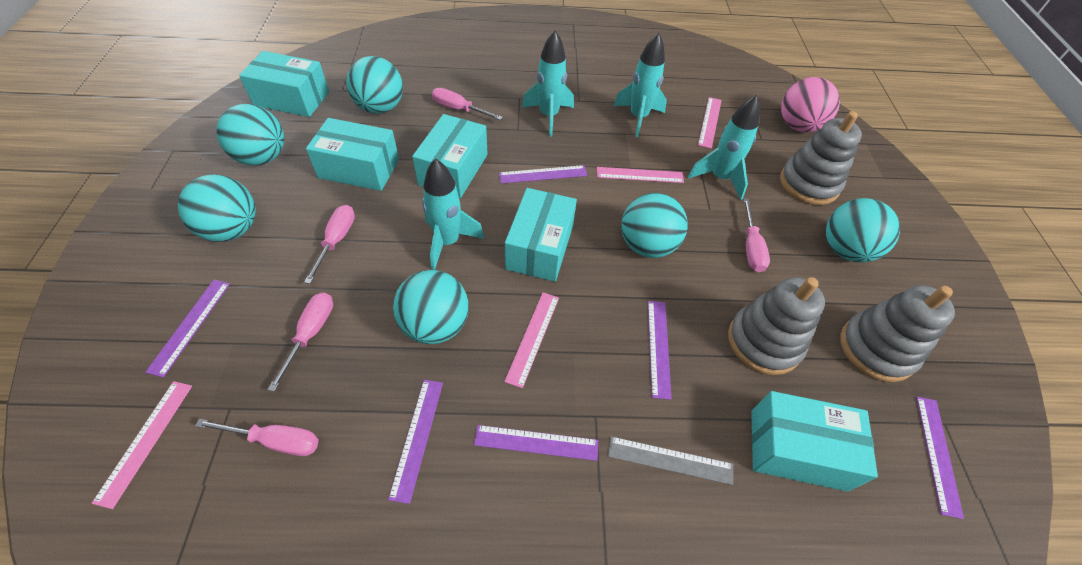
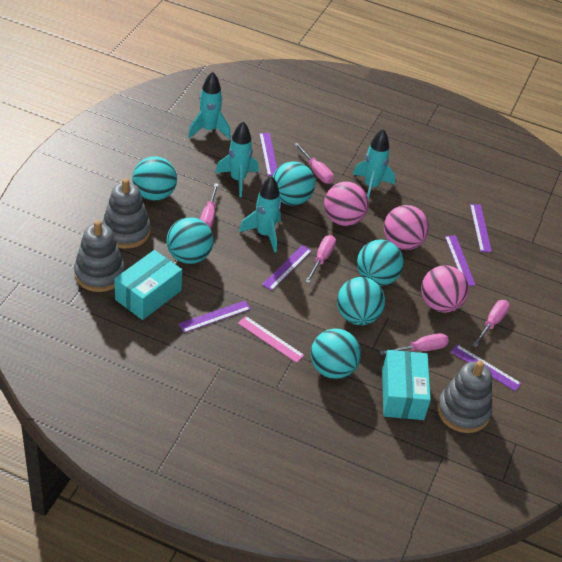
grey ruler: [608,436,733,485] = 1 -> none = 0
pink ball: [781,77,840,132] = 1 -> [324,182,369,226] [384,205,429,250] [421,265,469,313] = 3
pink ruler: [92,381,192,509] [504,293,559,388] [597,167,684,183] [698,97,722,149] = 4 -> [238,316,304,363] = 1
turquoise box: [239,51,329,117] [306,118,399,191] [412,114,488,198] [505,188,577,282] [751,391,878,492] = 5 -> [114,250,182,320] [382,350,431,420] = 2

